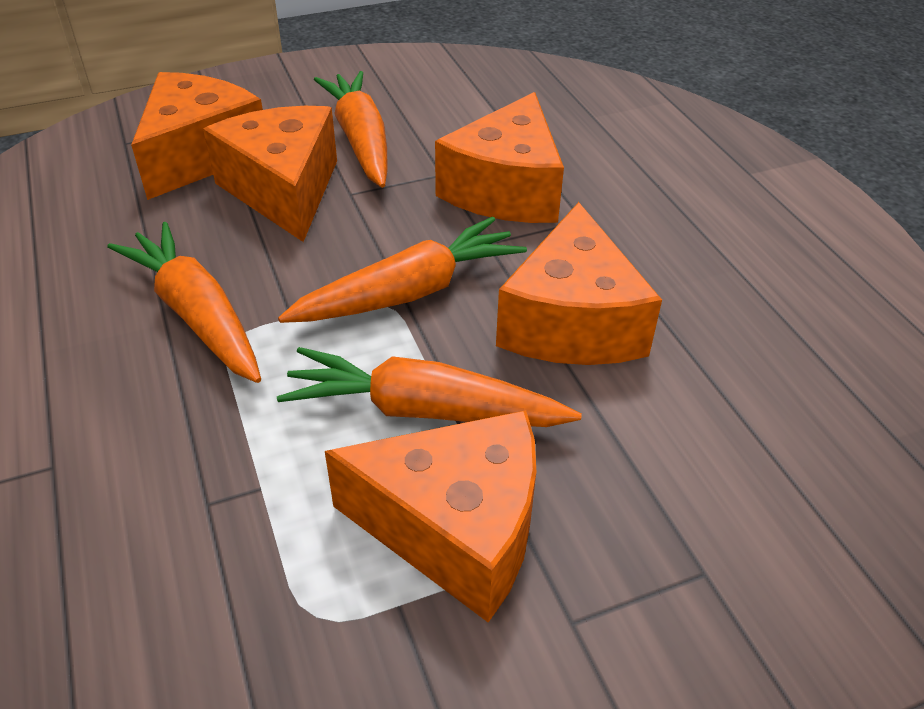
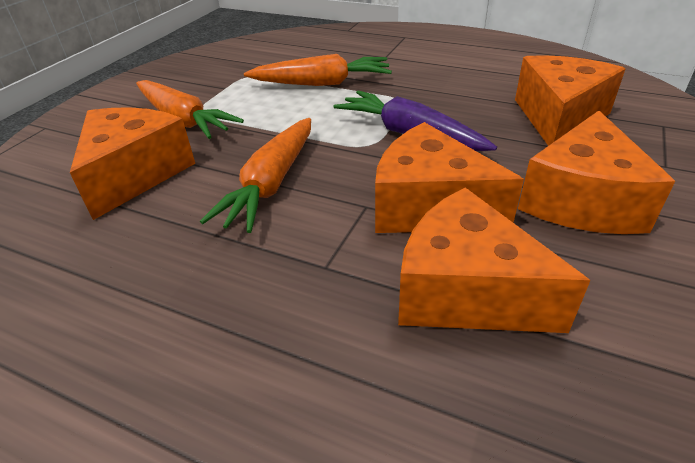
orange carrot: [107,222,261,383] [277,347,582,427] [278,216,527,323] [314,71,387,188] = 4 -> [136,80,244,139] [200,118,311,233] [244,54,392,86] = 3
purple carrot: none = 0 -> [333,90,497,151] = 1

